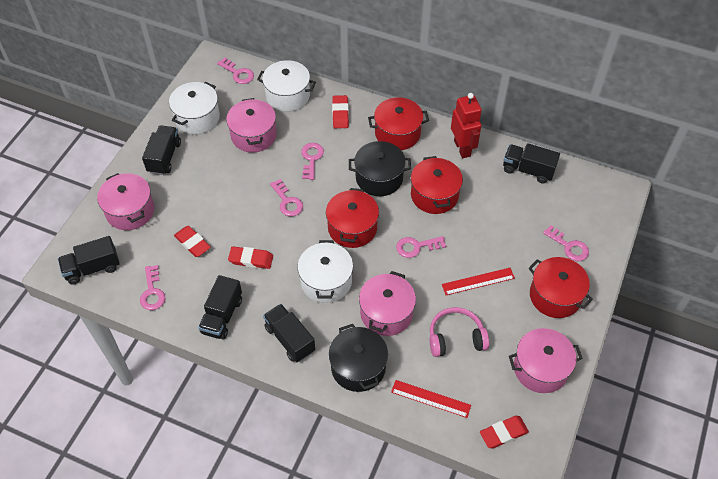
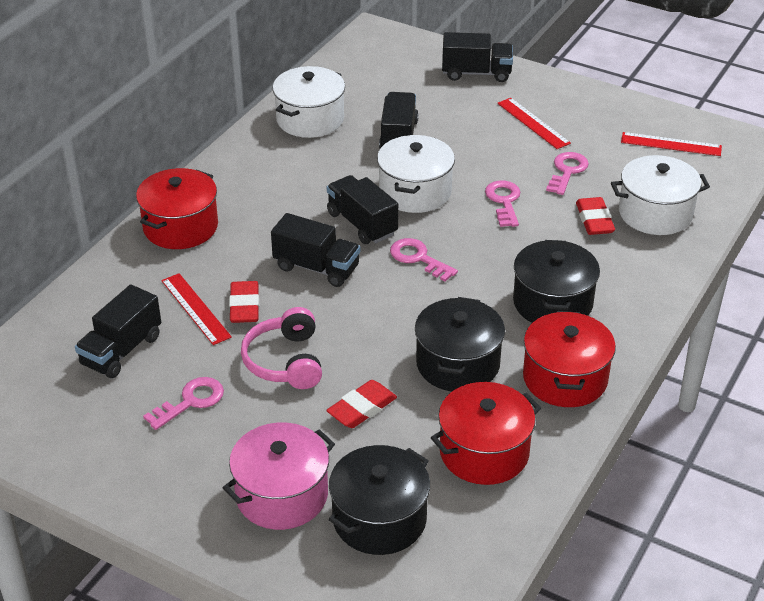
black pot: [329,324,388,392] [349,141,411,196] = 2 -> [328,445,430,555] [415,297,505,392] [513,240,600,323] = 3
pink key: [140,265,165,310] [217,57,254,84] [270,179,303,216] [301,143,324,180] [396,236,446,258] [543,225,589,261] = 6 -> [143,377,224,430] [390,238,458,282] [485,181,520,227] [546,152,589,195] = 4
pink pot: [97,173,154,230] [226,98,277,153] [359,271,416,336] [509,328,583,393] = 4 -> [223,423,335,530] = 1
red eraser: [174,226,211,257] [228,246,273,269] [332,95,349,128] [480,416,529,448] = 4 -> [229,281,259,323] [326,380,397,428] [576,197,615,235] = 3
red pot: [326,188,379,248] [368,97,429,150] [411,156,463,214] [529,257,593,318] = 4 -> [136,168,218,249] [431,382,541,485] [523,311,616,407] = 3
red robot: [451,93,482,158] = 1 -> none = 0
red ruler: [391,380,471,418] [442,268,515,295] = 2 -> [161,273,232,345] [497,98,571,149] [621,132,722,156] = 3

